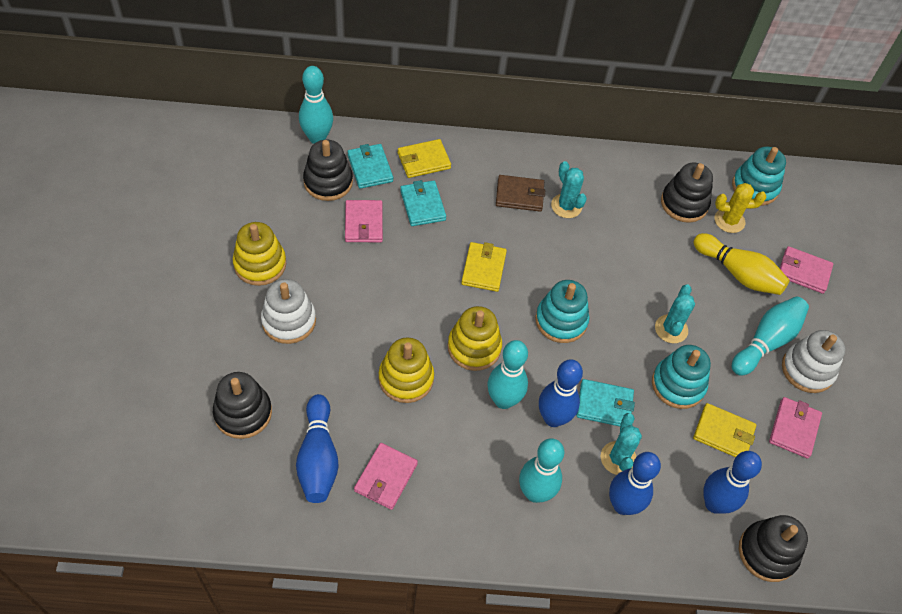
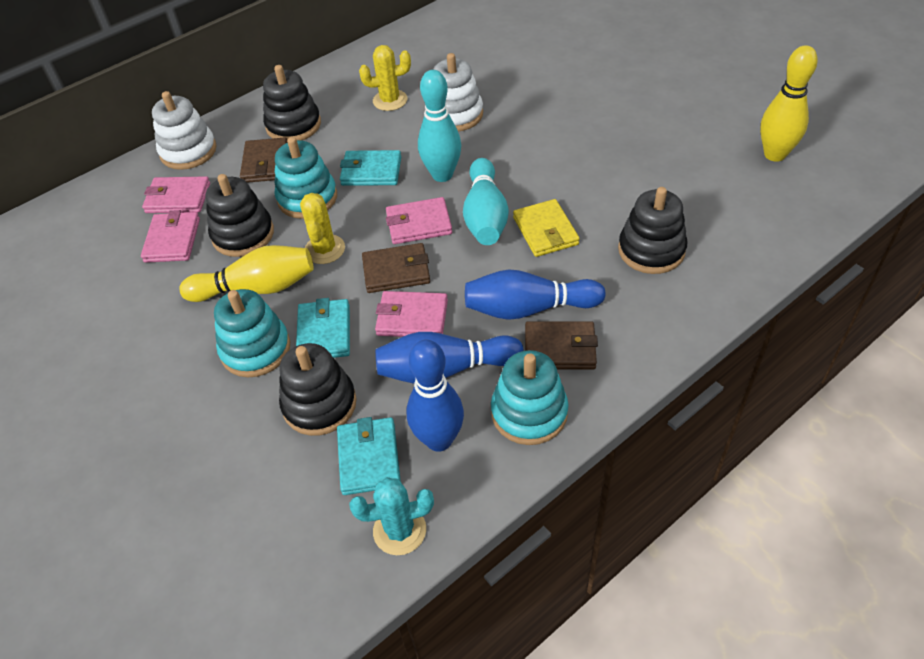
blue bowling pin: [296,394,339,503] [539,359,583,427] [609,452,661,515] [703,451,762,514] = 4 -> [375,332,524,384] [407,339,464,452] [465,269,606,320] = 3
brown wallet: [496,175,545,212] = 1 -> [240,138,288,183] [362,243,430,293] [525,321,598,370] = 3
turquoise bowling pin: [299,66,333,144] [487,340,528,409] [519,438,564,503] [732,297,809,376] = 4 -> [418,70,461,182] [463,158,509,245] = 2
turquoise cactus: [551,161,587,218] [601,413,642,475] [655,284,695,343] = 3 -> [349,477,434,555] = 1
yellow bowling pin: [693,233,790,295] = 1 -> [179,245,314,302] [760,45,818,162] = 2
yellow cactus: [715,183,766,233] = 1 -> [300,193,345,264] [359,45,411,111] = 2
yellow stacking toy: [233,222,286,286] [378,337,434,403] [447,306,502,371] = 3 -> none = 0
yellow wallet: [398,139,451,178] [461,242,507,292] [693,403,756,457] = 3 -> [513,199,580,257] = 1

